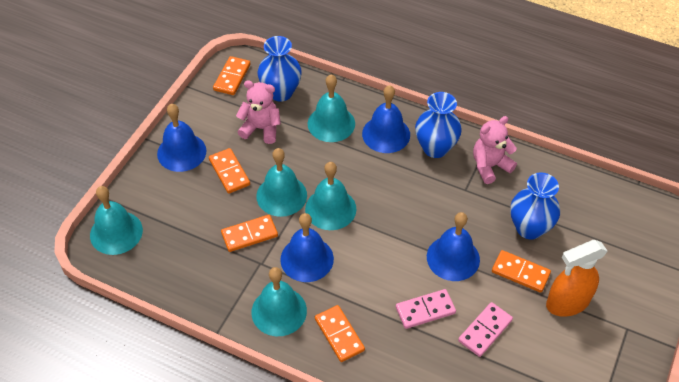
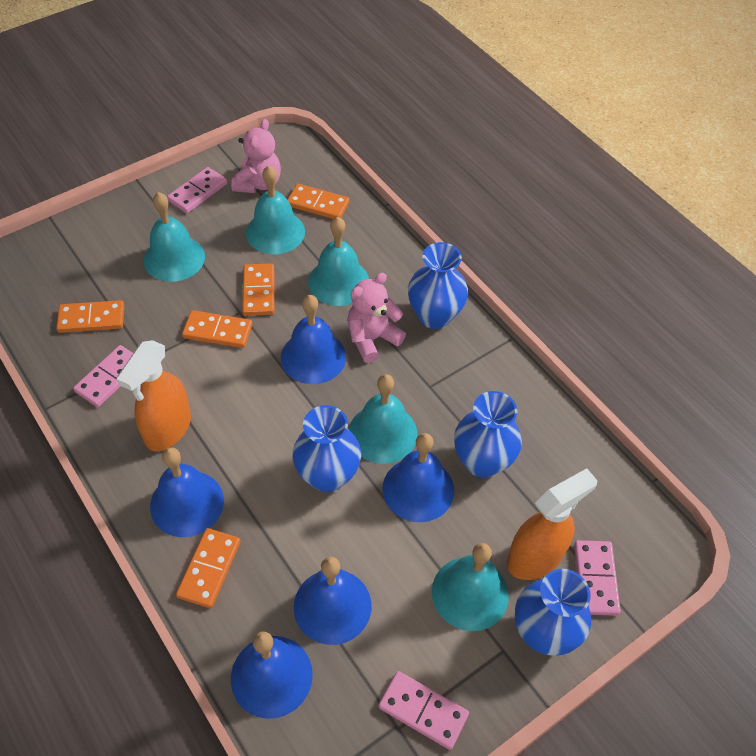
blue bell: [157,104,206,172] [280,213,334,282] [362,85,410,153] [427,212,480,281] = 4 -> [150,447,224,537] [231,632,313,719] [281,295,346,384] [294,557,371,645] [382,433,454,522] = 5
blue vase: [258,36,302,102] [415,92,462,158] [510,172,560,240] = 3 -> [292,405,361,492] [408,242,468,329] [454,391,522,478] [515,569,591,656] = 4
orange spray bottle: [546,240,608,317] = 1 -> [116,340,191,451] [507,468,598,580] = 2
pink domino: [396,289,456,329] [458,302,513,357] = 2 -> [73,345,133,407] [167,167,227,213] [378,671,469,750] [574,540,621,616] = 4

